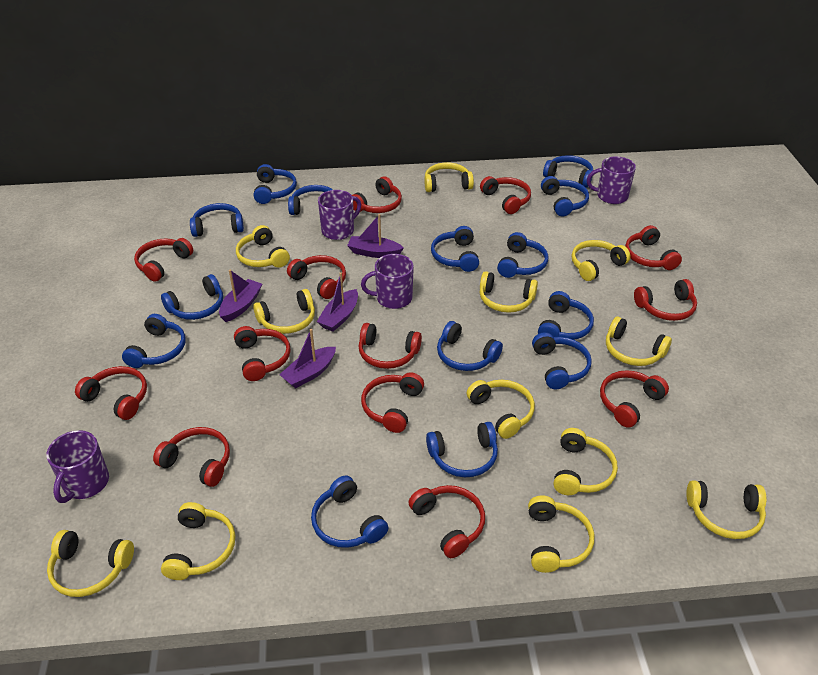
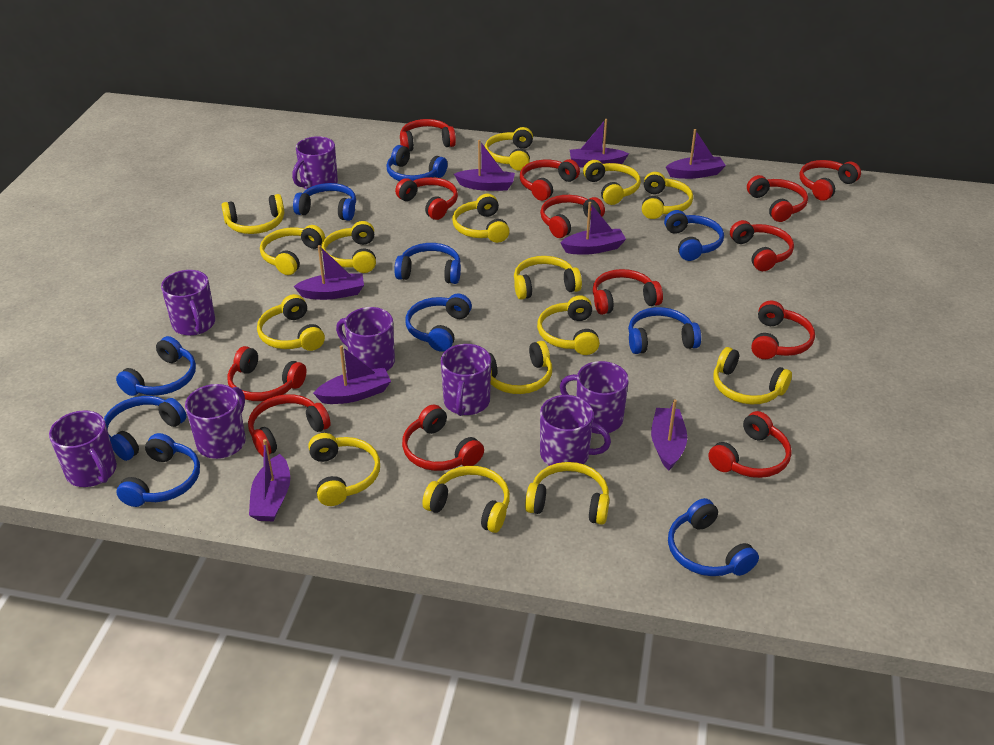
blue headphones: [122,314,186,368] [161,274,223,320] [190,203,244,237] [254,164,297,204] [288,185,333,215] [311,476,389,548] [426,422,498,477] [431,226,479,272] [437,321,503,371] [497,232,548,278] [532,332,592,389] [538,291,594,340] [541,176,589,216] [543,155,593,188] = 14 -> [104,396,187,461] [116,336,196,396] [116,433,200,507] [293,183,356,221] [386,145,447,181] [394,243,461,284] [405,293,472,352] [628,307,701,354] [664,210,724,261] [668,498,759,576] = 10
purple boat: [219,270,262,322] [279,329,336,388] [317,272,358,332] [347,214,404,258] = 4 -> [249,439,290,522] [294,245,364,300] [313,345,391,404] [454,140,515,191] [560,202,626,255] [570,119,629,168] [651,399,687,471] [666,129,726,179] = 8
purple mug: [47,430,109,503] [318,190,361,240] [361,254,414,309] [587,156,636,204] = 4 -> [49,410,117,487] [161,270,215,336] [185,384,246,459] [292,136,338,192] [336,307,395,371] [441,344,491,416] [540,395,611,466] [560,361,629,434] = 8
yellow headphones: [47,530,134,597] [161,502,235,580] [236,225,290,268] [253,289,315,334] [424,163,474,192] [467,380,535,439] [480,271,538,313] [528,495,594,573] [553,428,618,495] [572,240,631,281] [606,316,672,366] [686,480,766,539] = 12 -> [221,194,284,234] [257,294,325,351] [260,225,325,275] [308,433,380,506] [321,221,376,273] [422,466,510,533] [452,194,510,243] [485,127,533,171] [489,341,552,394] [514,256,582,300] [525,462,609,525] [537,295,600,355] [583,160,641,205] [642,172,693,219] [713,347,792,405] = 15

